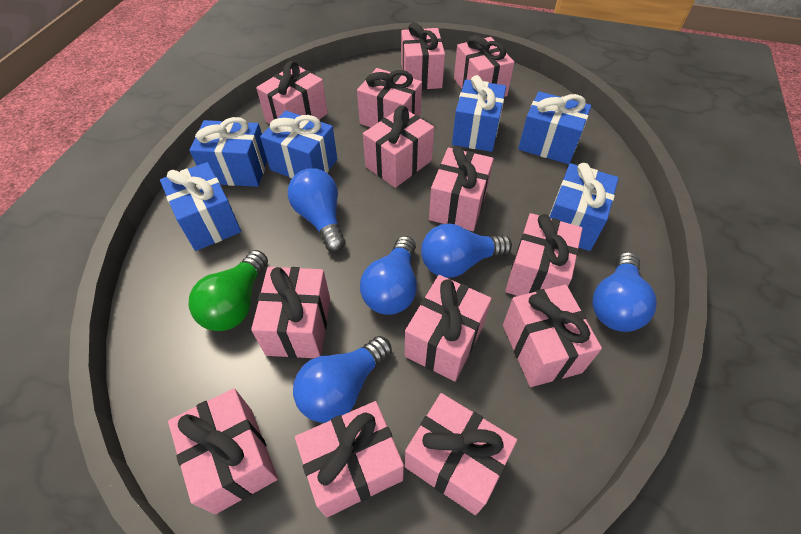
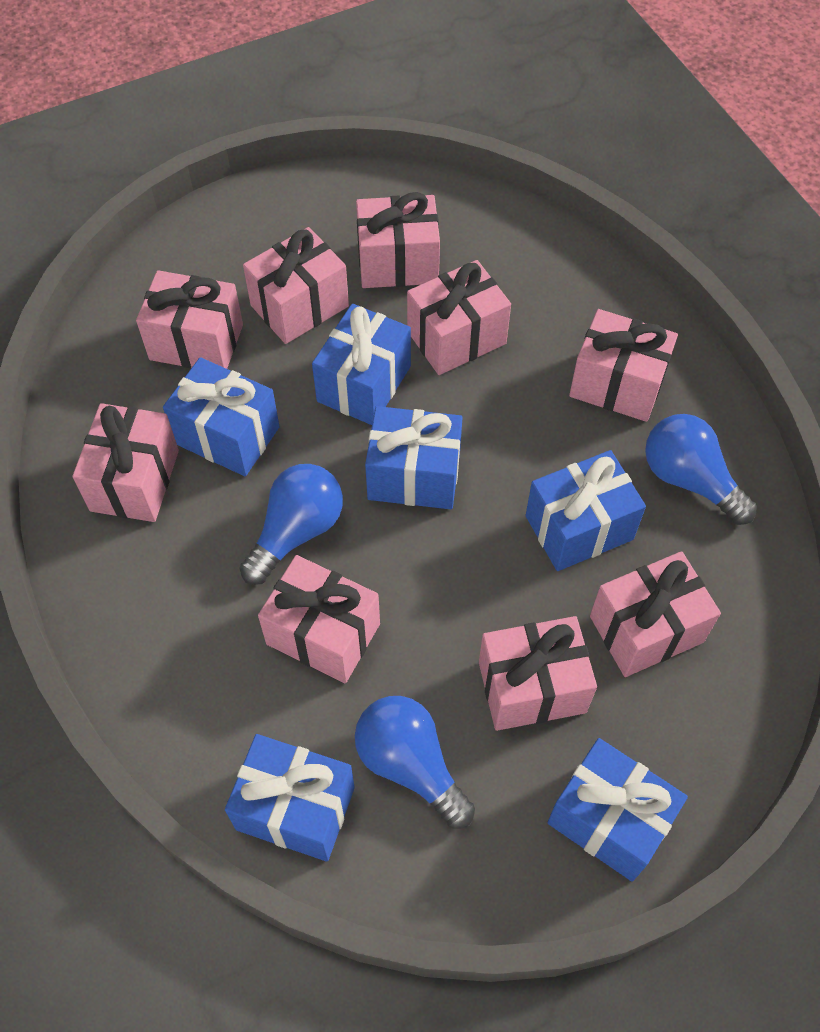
blue light bulb: [288,168,345,252] [293,336,392,423] [360,236,417,315] [421,224,512,278] [592,252,657,332] = 5 -> [240,464,343,585] [355,696,475,829] [645,414,757,525] = 3
green light bulb: [189,250,268,331] = 1 -> none = 0
pink gift: [168,388,278,514] [251,267,330,358] [256,61,328,124] [295,401,404,517] [357,68,422,127] [363,106,434,188] [401,22,445,90] [405,275,492,382] [405,393,517,515] [429,146,494,231] [454,35,515,97] [503,285,602,387] [505,213,583,296] = 13 -> [72,403,179,522] [136,270,243,369] [243,227,349,344] [258,555,380,683] [356,192,440,288] [407,260,511,375] [479,616,597,731] [569,309,678,422] [590,551,721,677] = 9

